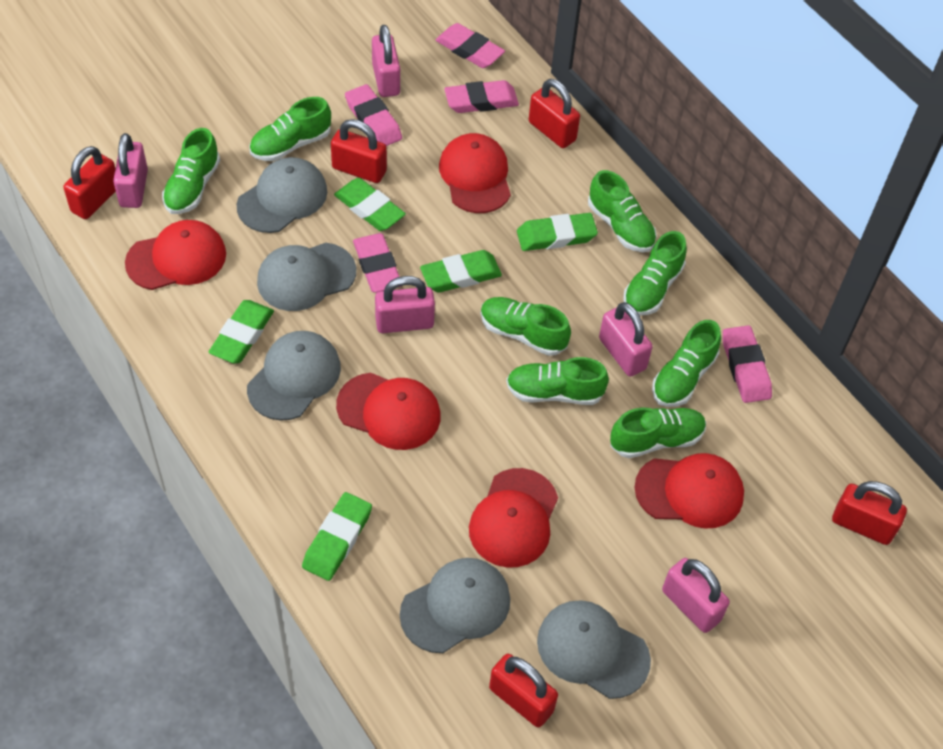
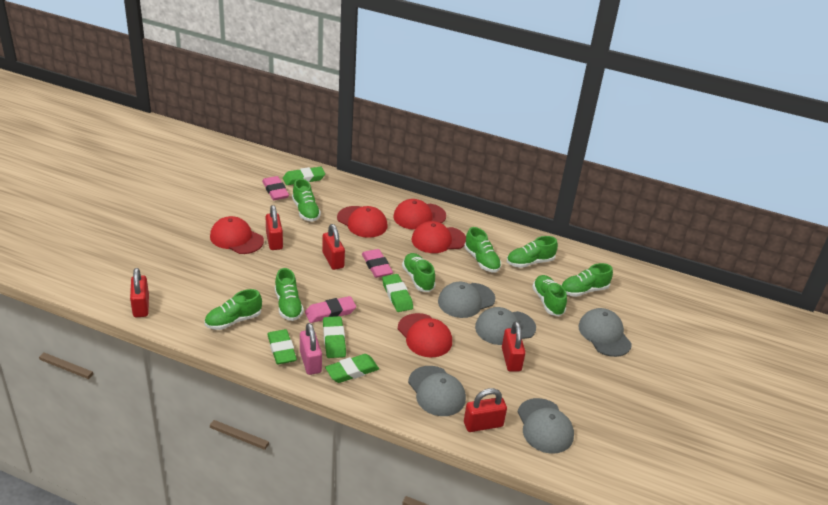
pink eraser: [345,84,402,146] [353,233,401,293] [436,23,505,68] [444,80,519,113] [723,325,772,403] = 5 -> [262,176,289,200] [305,296,356,323] [362,249,393,278] = 3
pink padlock: [113,133,148,208] [372,25,400,97] [375,276,435,333] [599,302,653,377] [662,558,730,633] = 5 -> [300,323,322,375] = 1

